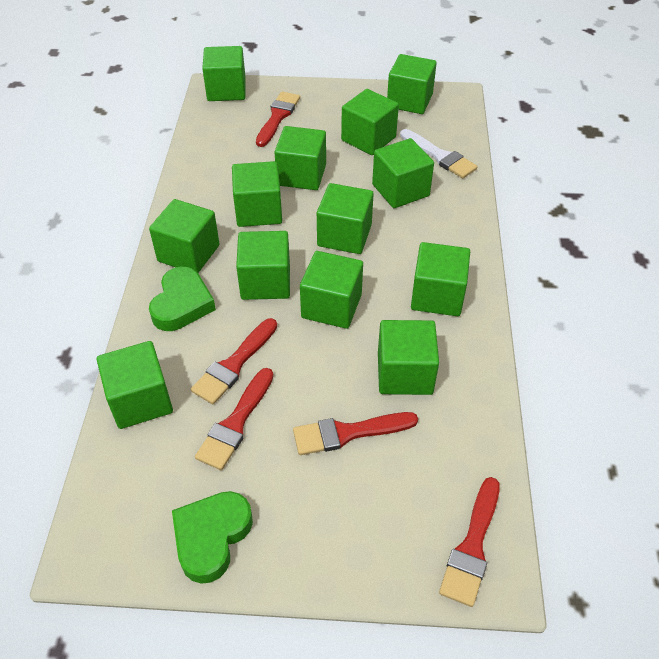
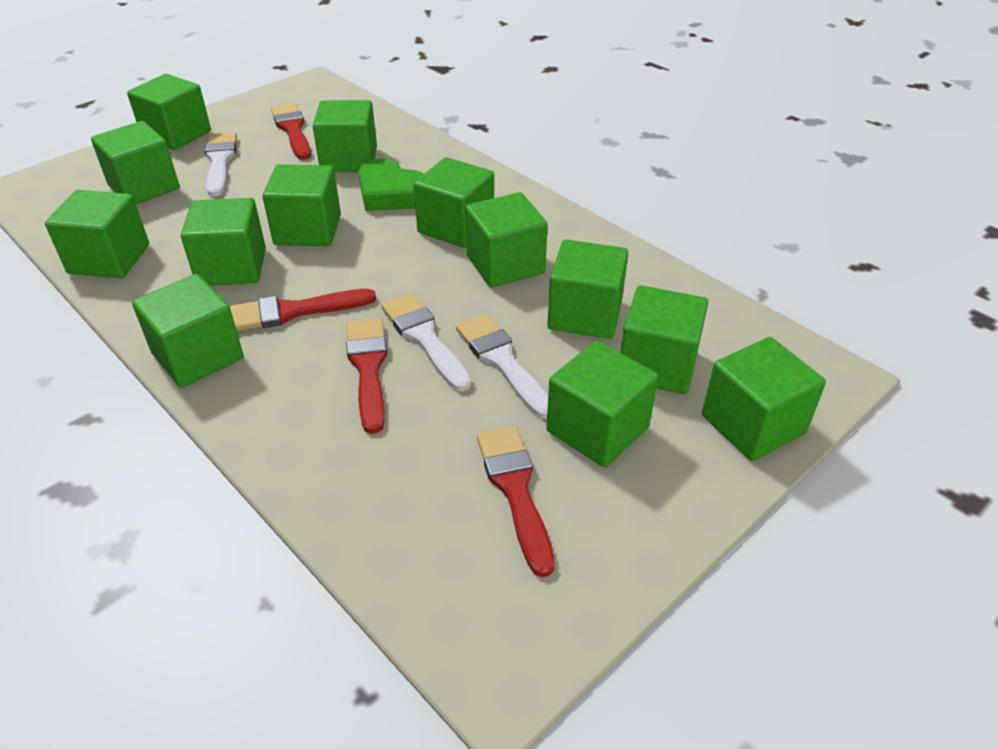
green heart: [149,267,216,331] [172,491,253,584] = 2 -> [358,159,424,211] = 1
red brush: [191,318,277,404] [195,368,274,470] [256,92,300,147] [293,412,418,455] [439,477,500,607] = 5 -> [230,289,376,331] [271,103,311,160] [346,319,387,434] [477,426,555,577] = 4
white brush: [400,129,478,178] = 1 -> [205,132,237,197] [381,293,472,391] [456,314,548,419] = 3

